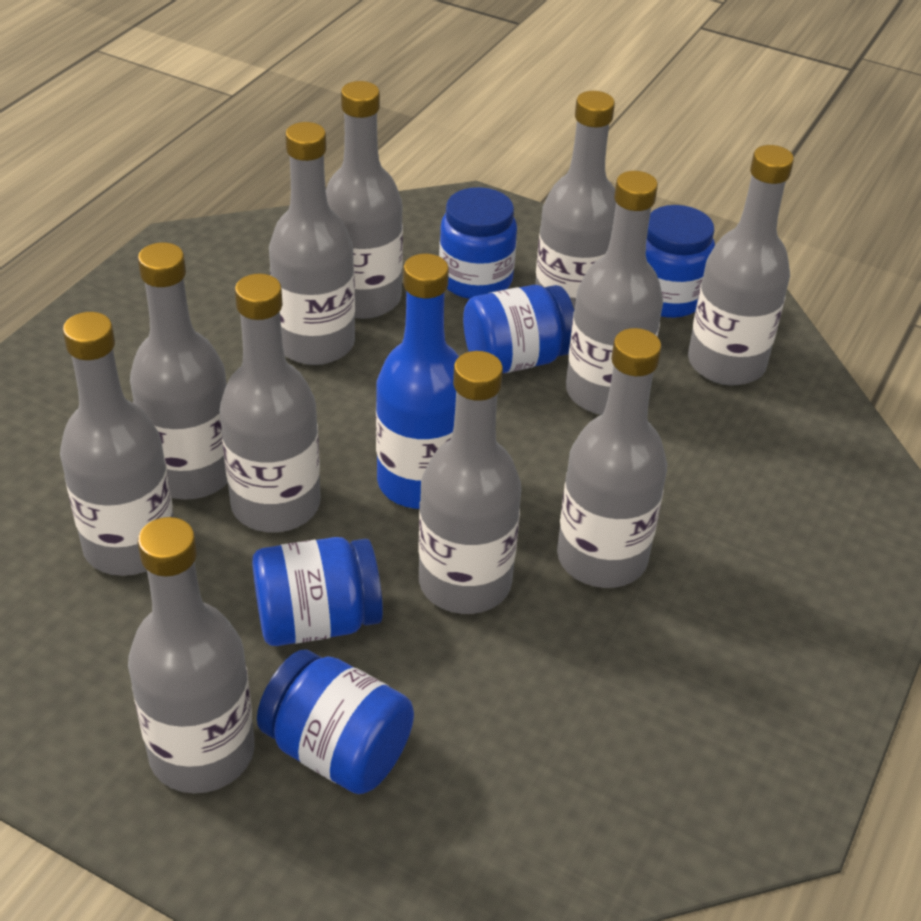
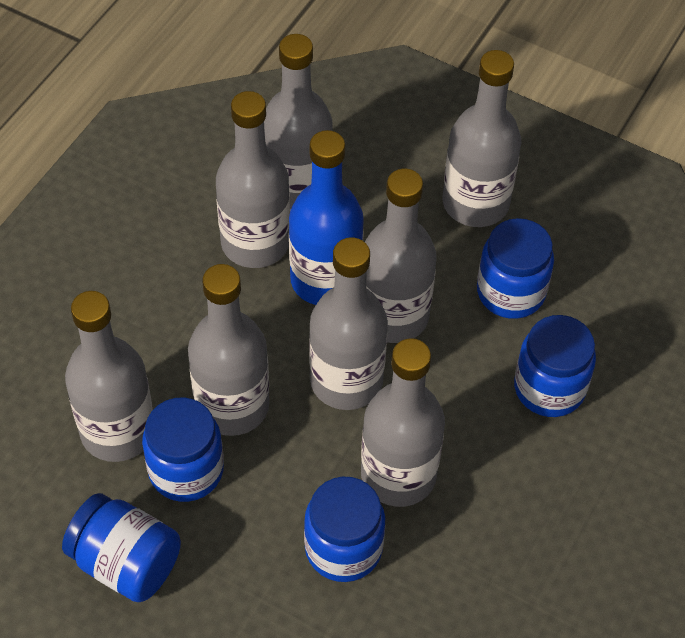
grey bottle: [60,312,174,576] [128,517,255,794] [130,242,228,500] [219,274,321,532] [269,122,355,365] [326,81,403,319] [419,351,521,614] [535,91,616,310] [557,328,667,588] [566,171,663,415] [688,145,794,385] = 11 -> [65,291,153,462] [188,264,269,436] [216,91,290,268] [264,34,332,210] [309,238,388,410] [361,338,445,507] [365,169,437,343] [443,50,521,227] = 8

